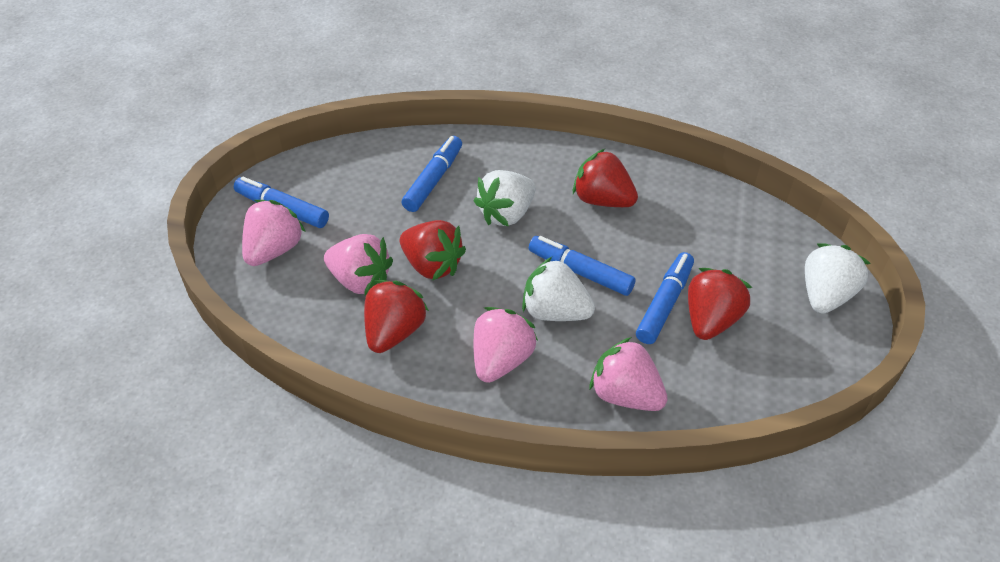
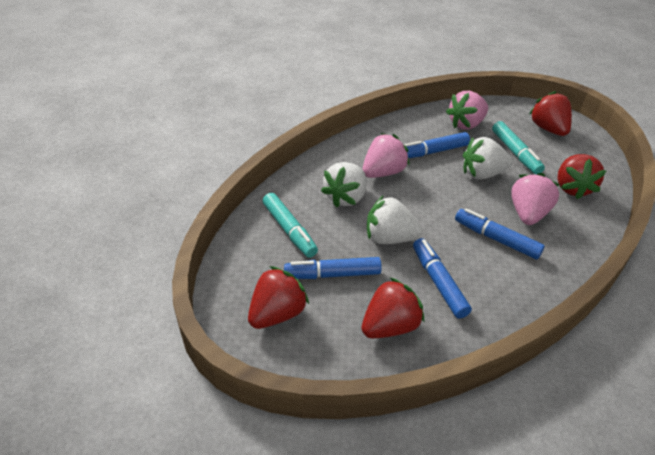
pink strawberry: [242,200,305,266] [324,234,393,296] [474,307,538,383] [589,337,668,411] = 4 -> [362,133,409,178] [446,91,488,130] [511,173,560,225] = 3
turquoise marker: none = 0 -> [263,193,318,258] [492,121,545,175] = 2

